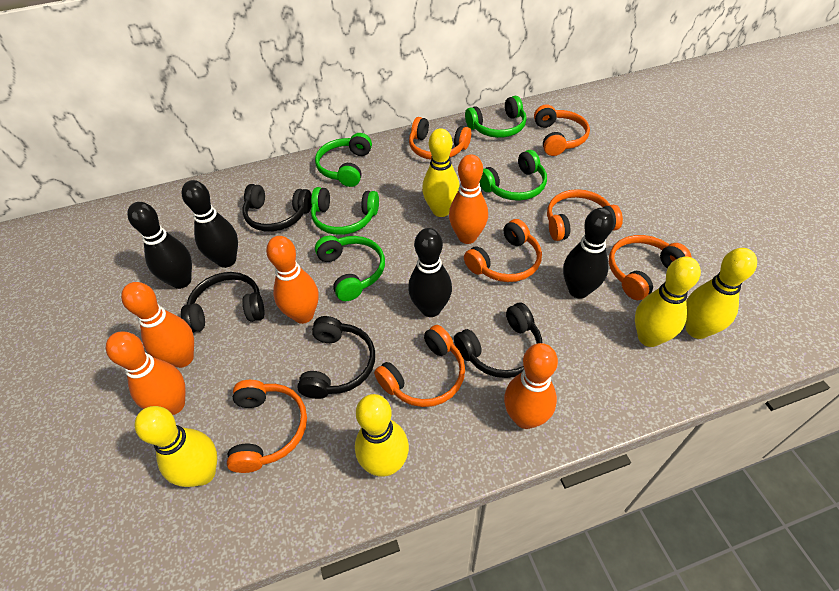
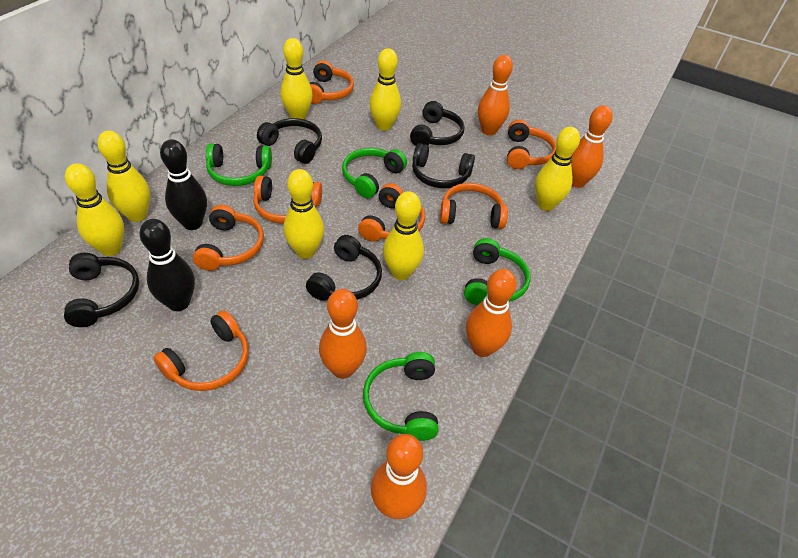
black bowling pin: [127,202,192,289] [182,180,238,268] [408,228,452,317] [563,208,614,298] = 4 -> [139,219,195,311] [160,139,207,230] = 2
black headphones: [181,272,265,333] [242,184,312,232] [297,316,375,399] [454,303,542,378] = 4 -> [64,253,139,327] [257,118,322,164] [306,235,382,301] [410,101,465,146] [412,143,475,188] = 5
green headphones: [311,187,379,235] [315,133,372,187] [315,236,385,301] [465,96,527,138] [479,150,547,201] = 5 -> [206,143,272,186] [342,148,407,198] [363,352,439,441] [464,238,531,305] = 4
yellow bowling pin: [134,406,217,487] [355,394,409,477] [422,128,460,217] [635,256,701,347] [685,248,757,339] = 5 -> [65,163,124,256] [97,131,150,222] [280,38,313,119] [284,169,324,259] [369,48,401,131] [383,191,424,280] [535,127,580,211] = 7

